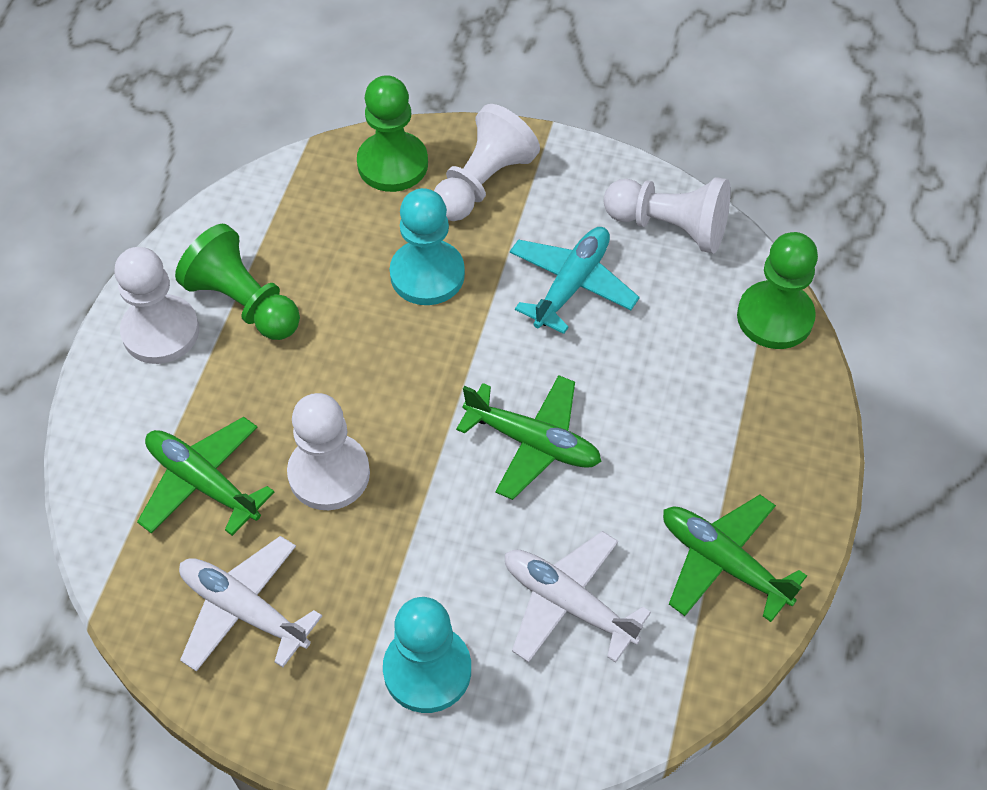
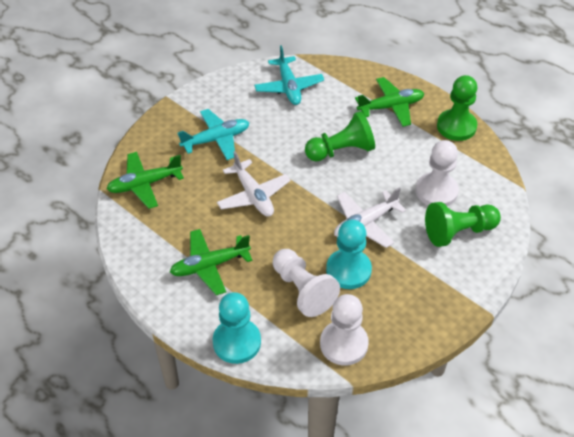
turquoise plane: [510,227,640,334] = 1 -> [177,109,249,160] [254,45,324,105] = 2
white pawn: [115,247,199,364] [287,393,370,510] [434,104,540,221] [604,177,731,253] = 4 -> [273,249,340,317] [320,294,369,366] [416,140,459,206] = 3

